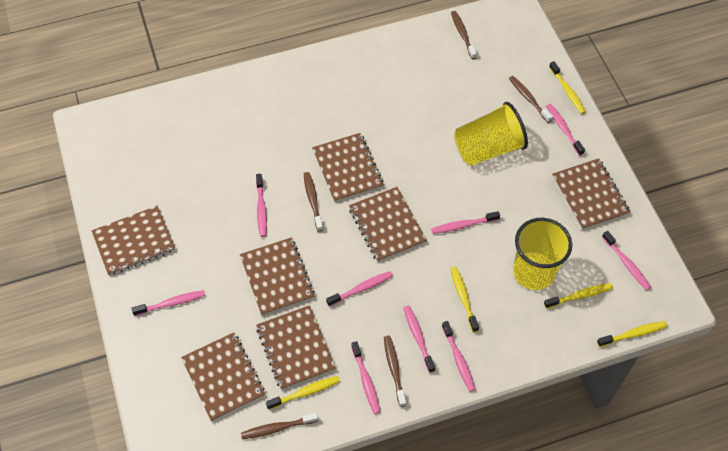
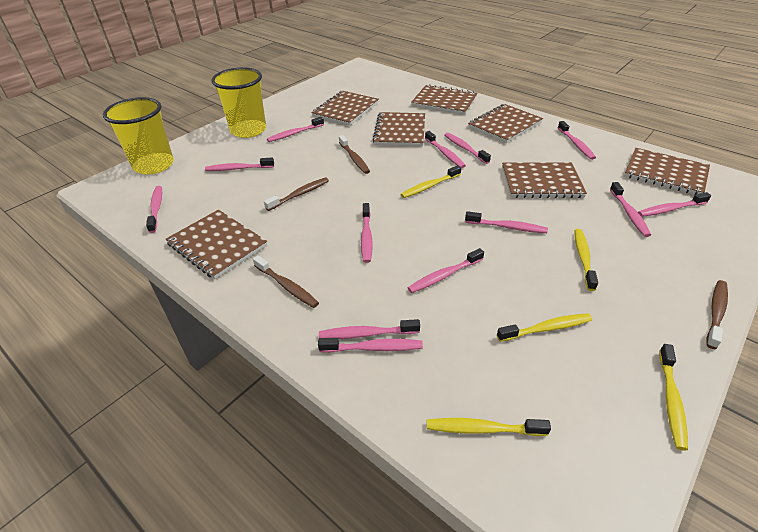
brown toothbrush: [241,413,318,439] [304,172,323,232] [384,336,406,407] [451,11,477,59] [509,76,553,123] = 5 -> [253,255,319,308] [264,177,329,211] [339,135,370,174] [706,280,728,349] = 4
pink toothbrush: [132,290,205,316] [256,174,267,237] [326,271,393,307] [351,341,381,414] [404,306,436,373] [431,211,500,234] [442,321,476,392] [546,104,585,156] [602,231,651,290] = 9 -> [146,186,162,233] [205,157,274,171] [267,117,324,142] [318,338,423,353] [319,319,420,339] [361,203,373,263] [408,248,484,293] [425,131,466,168] [445,133,491,164] [465,211,548,233] [558,121,596,160] [610,182,651,237] [638,192,711,217] = 13

